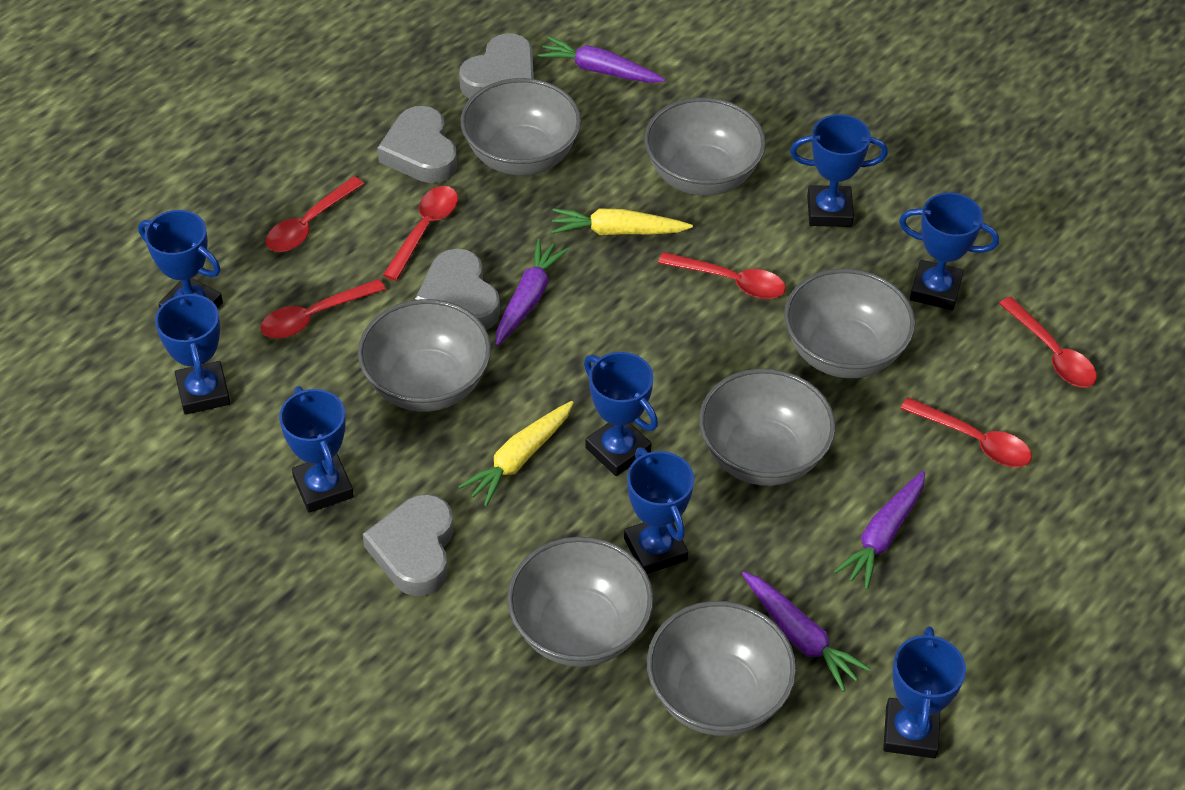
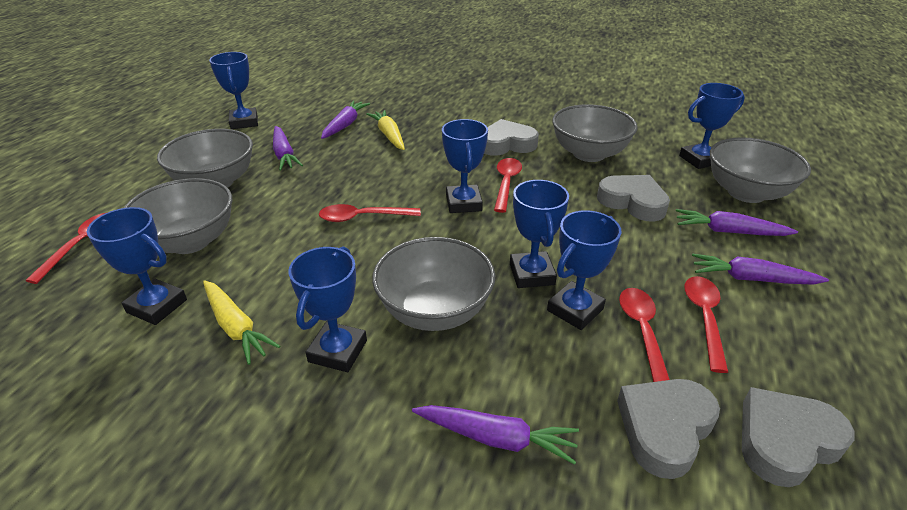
blue trophy: [138,210,223,309] [155,291,230,415] [279,386,354,513] [584,352,658,476] [624,448,694,574] [790,114,888,227] [883,626,966,758] [899,193,999,310] = 8 -> [87,207,187,325] [209,52,258,129] [288,246,367,372] [442,119,488,213] [510,180,569,288] [547,210,621,330] [679,83,745,169] = 7
grey bowl: [358,299,491,412] [461,78,581,175] [507,536,653,667] [644,97,766,196] [647,601,796,736] [699,369,836,486] [784,269,915,378] = 7 -> [124,178,232,254] [157,129,253,188] [372,237,495,331] [552,104,638,162] [710,137,811,203] = 5
purple carrot: [495,239,569,346] [537,36,665,83] [742,571,871,692] [834,471,925,590] = 4 -> [273,126,303,171] [321,100,370,139] [412,405,579,465] [676,209,798,236] [692,254,829,285] = 5
red spoon: [260,279,386,339] [266,176,364,252] [383,186,458,281] [658,252,786,299] [900,397,1032,467] [999,297,1097,388] = 6 -> [25,213,105,284] [319,204,421,222] [494,158,522,213] [619,288,670,382] [684,276,728,373] = 5

